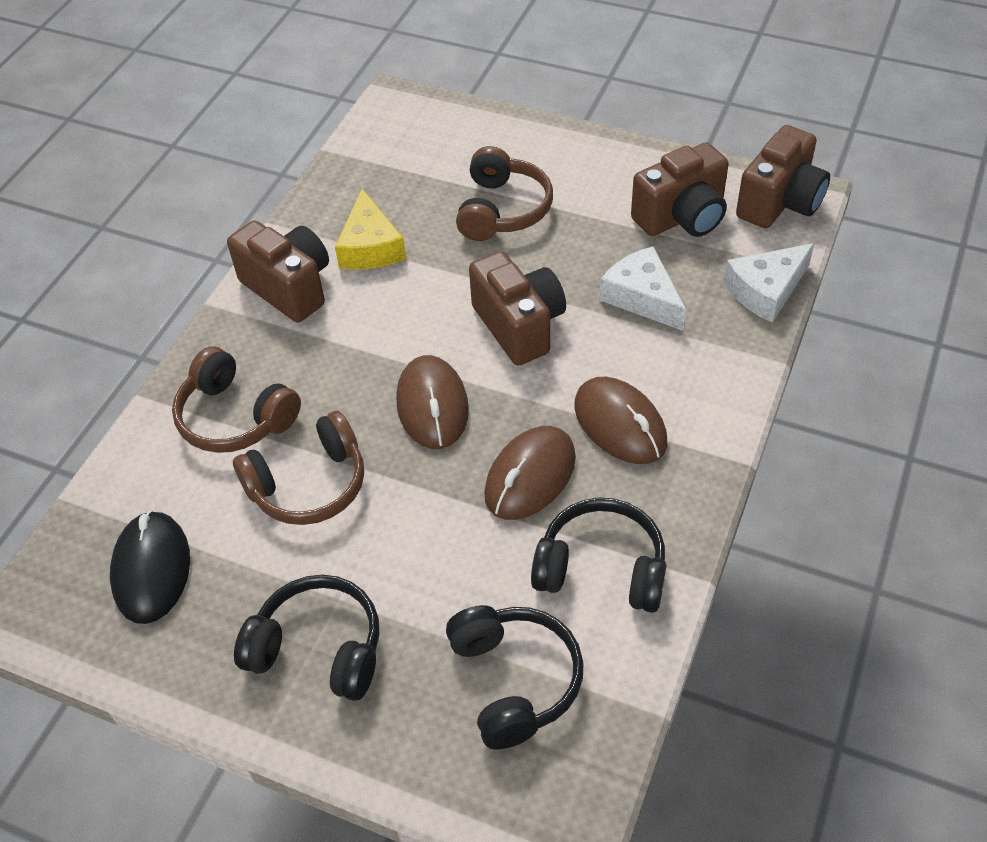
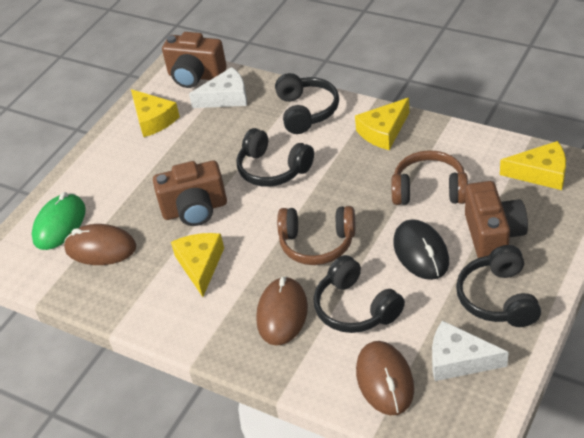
black headphones: [234,575,379,701] [446,605,583,750] [531,498,666,613] = 3 -> [236,128,314,187] [275,73,339,134] [314,255,405,333] [456,245,541,327] = 4
brown camera: [227,221,329,323] [469,251,566,366] [631,143,729,237] [736,125,830,228] = 4 -> [153,160,227,226] [162,32,227,88] [465,181,528,258] = 3
brown headphones: [172,346,301,453] [233,411,364,525] [456,146,553,241] = 3 -> [277,206,355,265] [392,150,468,205] = 2
green mouse: none = 0 -> [32,192,86,250] = 1
yellow cheese: [335,189,406,270] = 1 -> [131,89,180,137] [171,233,224,297] [355,98,409,150] [500,141,566,190] = 4

